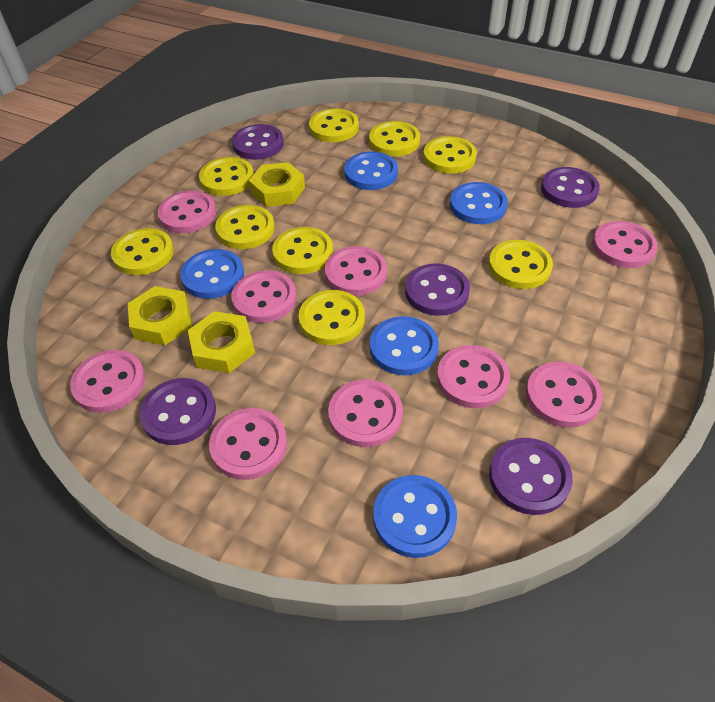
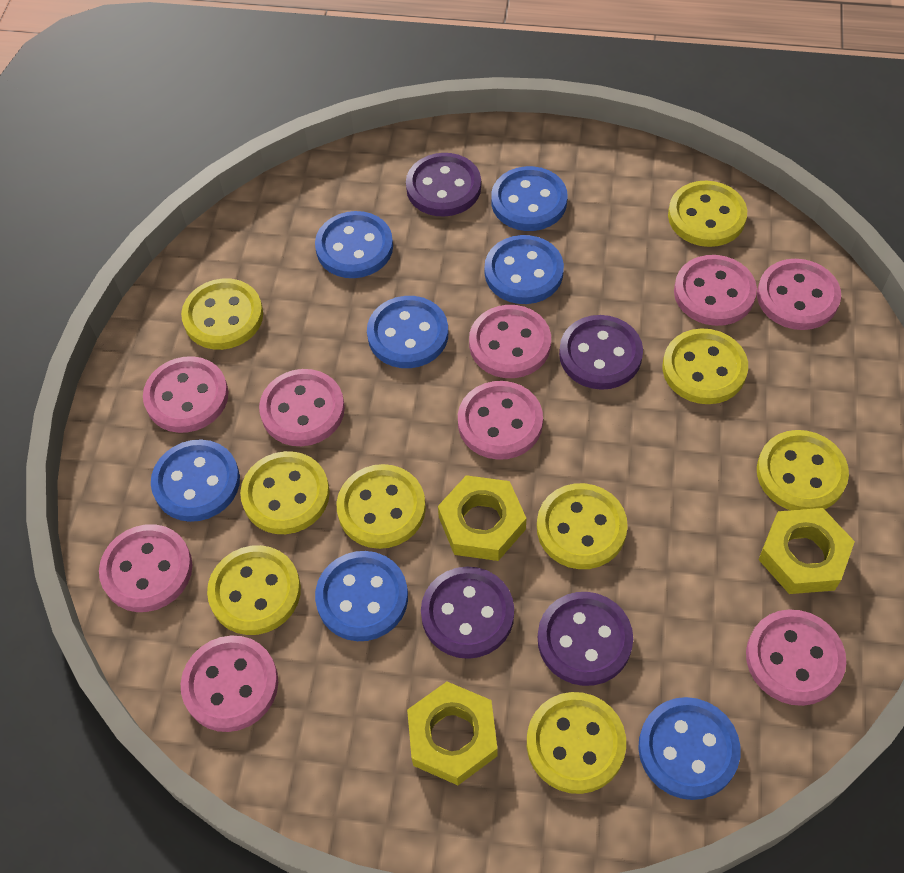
blue button: [180,249,244,299] [344,151,398,190] [370,316,439,375] [373,475,457,558] [450,182,508,224] = 5 -> [151,439,240,522] [315,211,393,278] [315,551,408,641] [367,296,448,368] [485,235,564,304] [491,166,568,231] [638,697,741,800] = 7
purple button: [140,378,216,445] [232,124,284,160] [405,264,470,316] [489,438,573,515] [541,167,600,208] = 5 -> [406,153,481,217] [421,567,514,659] [538,592,633,686] [559,315,643,390] = 4

